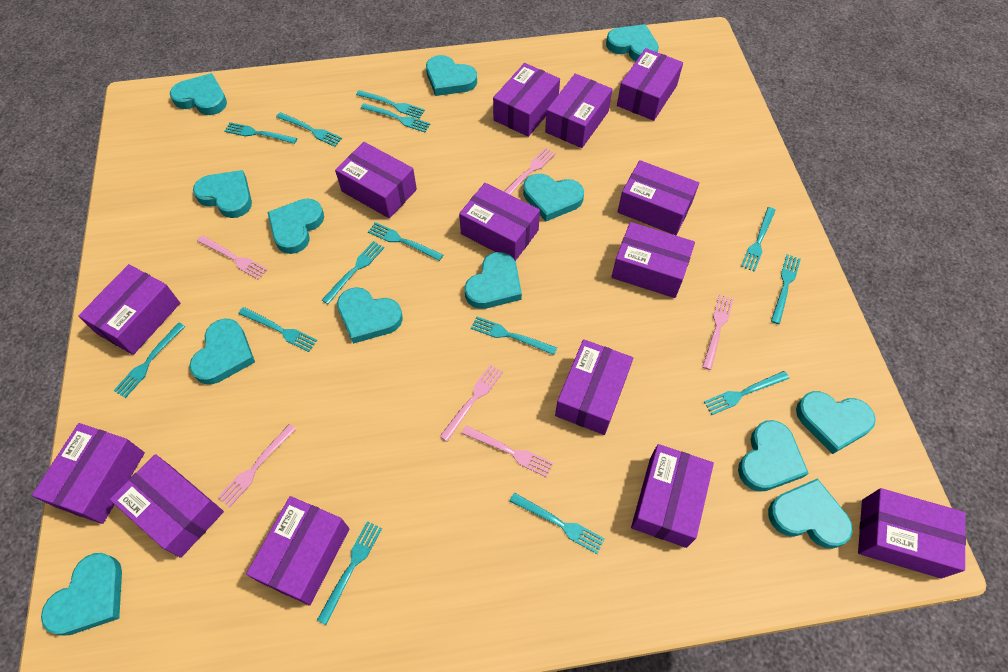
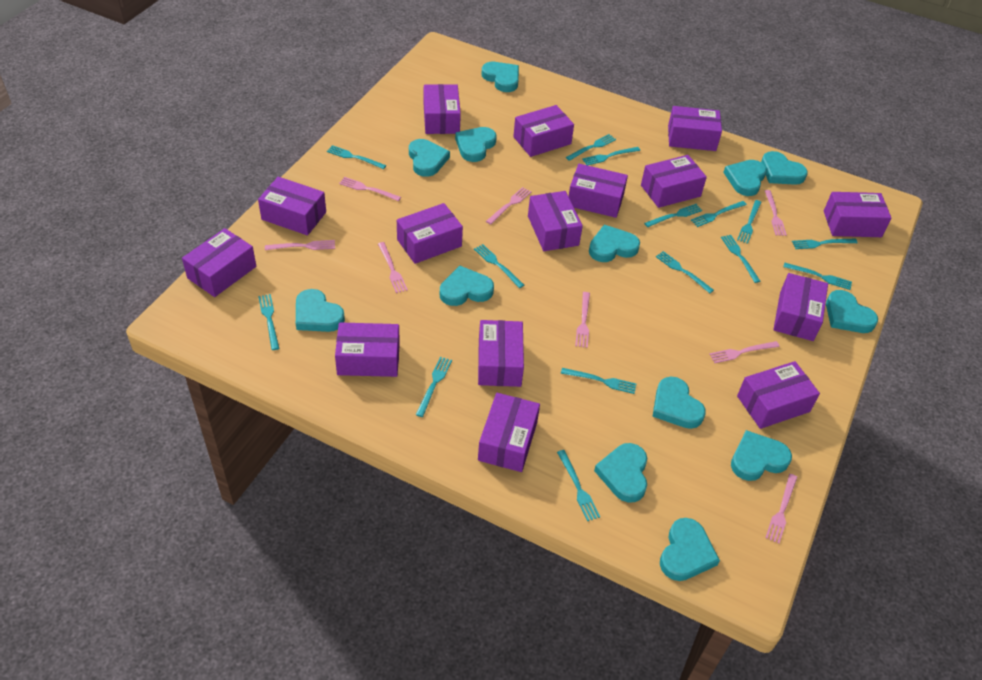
pink fork: [197,235,268,280] [217,424,296,508] [439,364,503,442] [462,426,553,477] [504,148,556,195] [702,295,734,370] = 6 -> [265,240,335,250] [339,177,401,201] [378,242,408,293] [486,187,531,225] [575,292,590,348] [710,341,780,363] [765,190,787,236] [765,474,797,544] = 8
purple box: [32,423,145,524] [78,264,180,355] [110,454,224,558] [246,496,350,605] [335,142,417,218] [459,183,540,261] [493,63,560,137] [545,74,612,148] [555,339,633,435] [612,222,695,298] [617,48,683,121] [618,160,699,235] [631,444,714,548] [858,488,966,579] = 14 -> [182,228,256,297] [258,177,326,236] [335,322,400,377] [397,203,463,264] [424,84,461,134] [478,320,524,387] [478,393,540,472] [513,105,574,157] [528,191,583,251] [568,164,628,218] [641,155,707,208] [668,106,722,151] [737,361,820,429] [773,273,828,341] [824,192,891,237] = 15
turquoise fork: [113,322,185,398] [225,122,297,144] [238,307,317,352] [276,112,342,147] [317,521,382,625] [322,241,384,304] [356,90,425,119] [361,103,431,132] [368,222,443,261] [471,317,557,355] [510,493,605,554] [704,371,789,415] [741,207,776,272] [771,254,801,324] = 14 -> [258,294,279,350] [327,145,386,169] [415,357,452,417] [474,244,524,288] [557,450,600,521] [561,368,636,394] [566,134,616,161] [582,147,640,166] [644,204,702,227] [656,251,714,293] [691,201,747,227] [721,235,760,283] [737,200,762,244] [783,263,852,290] [792,239,858,249] = 15

